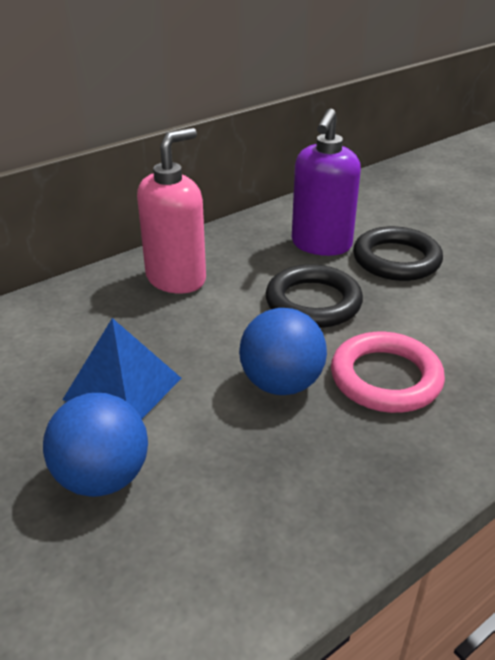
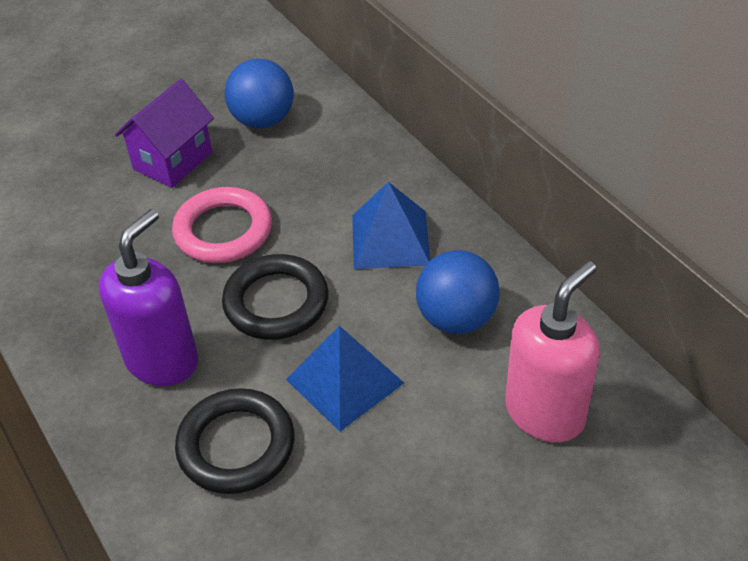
blue pyramid: [62,318,181,419] = 1 -> [286,326,404,431] [352,182,430,269] = 2
purple house: none = 0 -> [115,79,214,188] = 1

